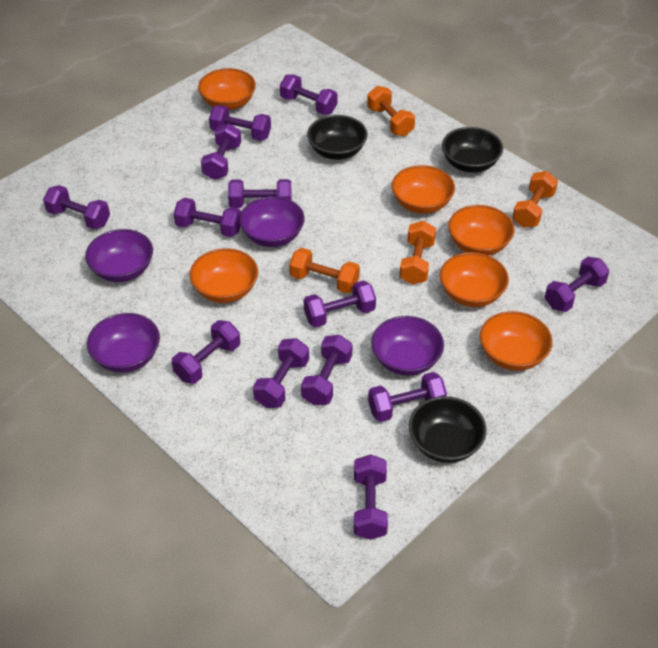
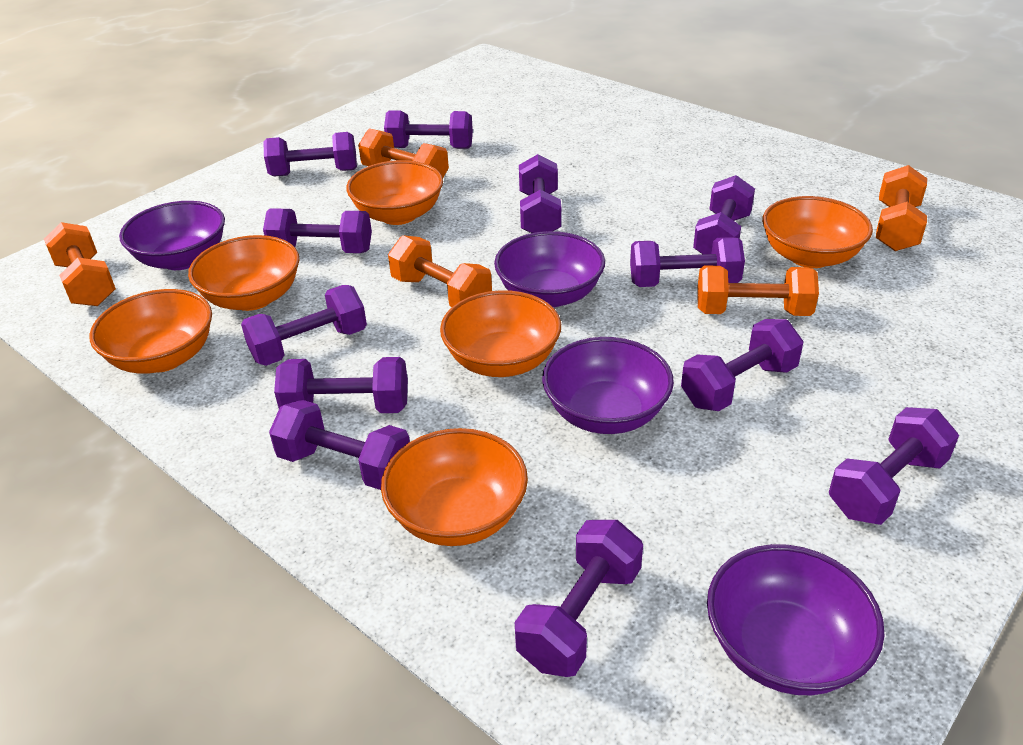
black bowl: [307,115,368,160] [409,396,487,463] [442,127,503,173] = 3 -> none = 0
orange dumbbell: [289,248,360,294] [367,86,415,136] [399,221,436,285] [513,171,558,228] = 4 -> [44,222,116,306] [358,128,449,178] [388,235,492,307] [697,265,819,316] [876,165,927,251] = 5
purple dumbbell: [43,185,110,229] [172,320,240,384] [174,198,241,237] [201,123,241,180] [209,105,271,141] [228,179,292,208] [253,338,309,408] [280,74,338,115] [301,335,352,405] [304,280,376,327] [354,454,388,540] [368,372,447,422] [545,257,609,312] = 13 -> [241,285,367,366] [263,132,357,176] [263,209,372,253] [269,400,410,490] [274,357,408,413] [384,110,473,149] [515,520,643,677] [519,154,561,233] [630,237,745,287] [681,319,803,411] [693,175,755,254] [829,407,959,525] = 12

